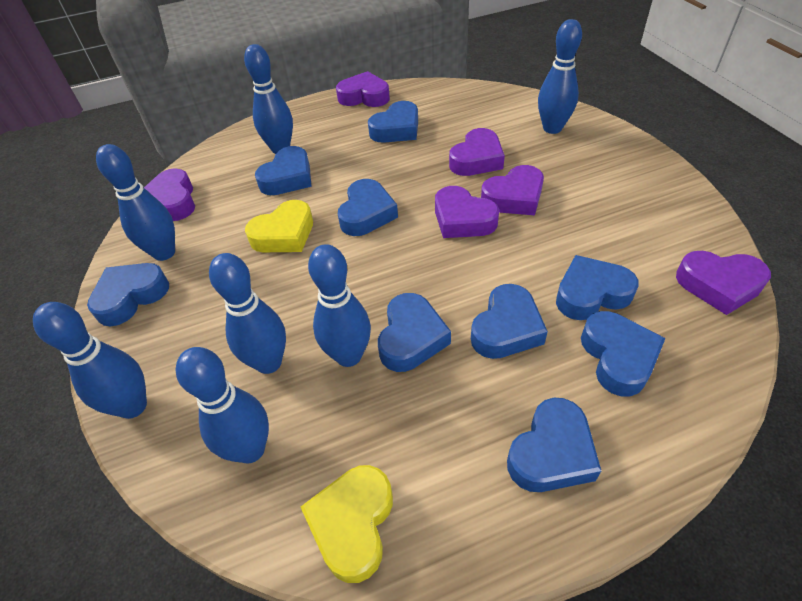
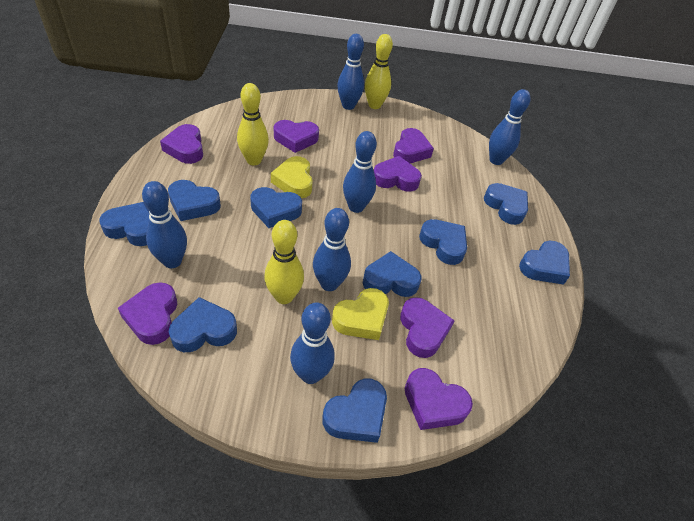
blue bowling pin: [33,302,147,419] [96,144,175,261] [175,347,269,463] [209,253,286,374] [244,44,293,154] [308,244,371,367] [538,19,582,134] = 7 -> [142,181,187,268] [290,302,335,384] [313,208,351,291] [337,34,364,110] [343,131,377,213] [489,89,531,165] = 6
purple heart: [144,168,195,221] [336,71,390,107] [435,186,499,238] [449,128,505,176] [481,165,544,215] [676,251,771,315] = 6 -> [118,282,177,345] [160,124,203,164] [274,120,319,153] [374,156,422,192] [393,128,434,164] [400,297,455,358] [405,368,473,430] = 7
yellow bowling pin: none = 0 -> [237,83,269,165] [264,220,304,304] [365,34,393,109] = 3

